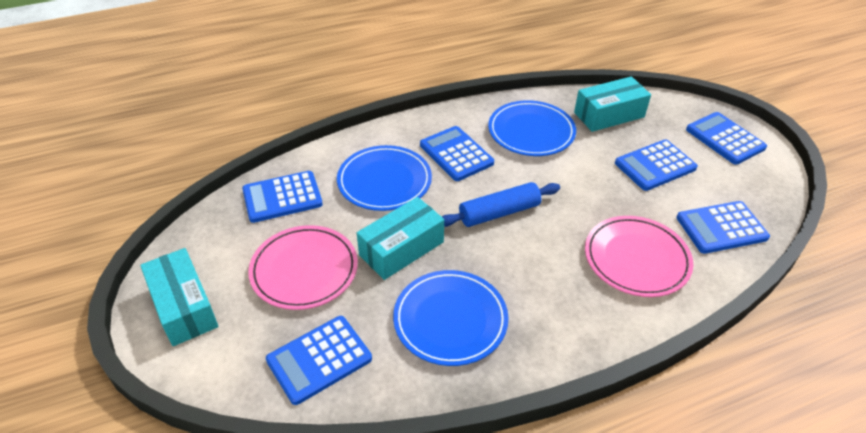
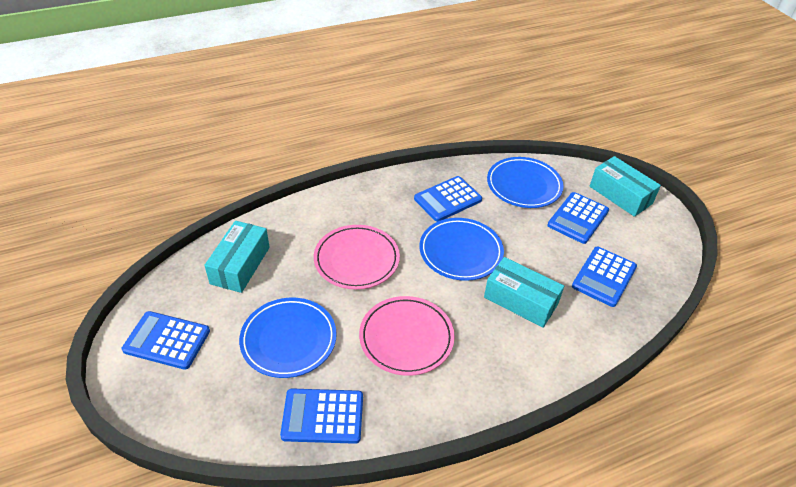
blue calculator: [242,171,323,223] [266,316,372,405] [420,126,494,181] [615,140,698,191] [677,201,770,254] [686,112,767,165] = 6 -> [122,311,210,370] [280,389,363,444] [414,176,482,222] [547,192,609,244] [572,247,637,307] = 5
blue rolling pin: [442,182,560,227] = 1 -> none = 0

